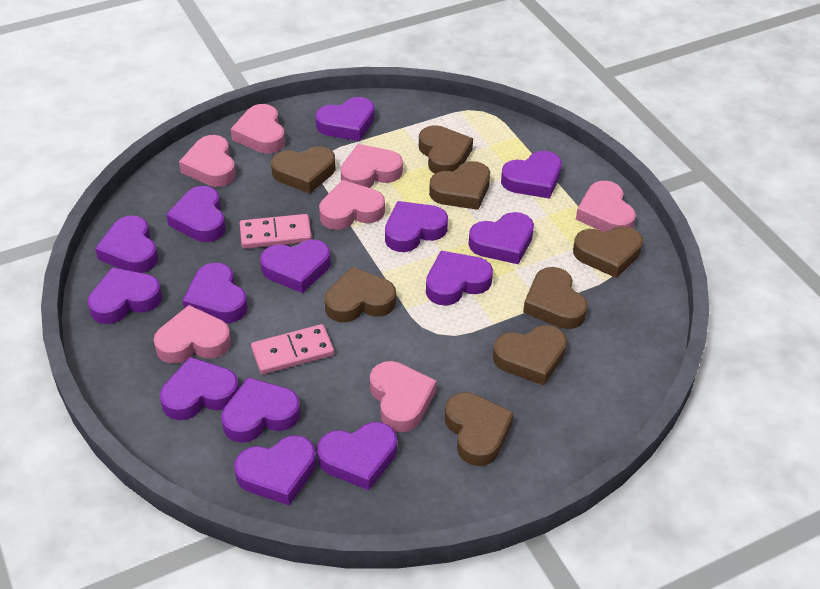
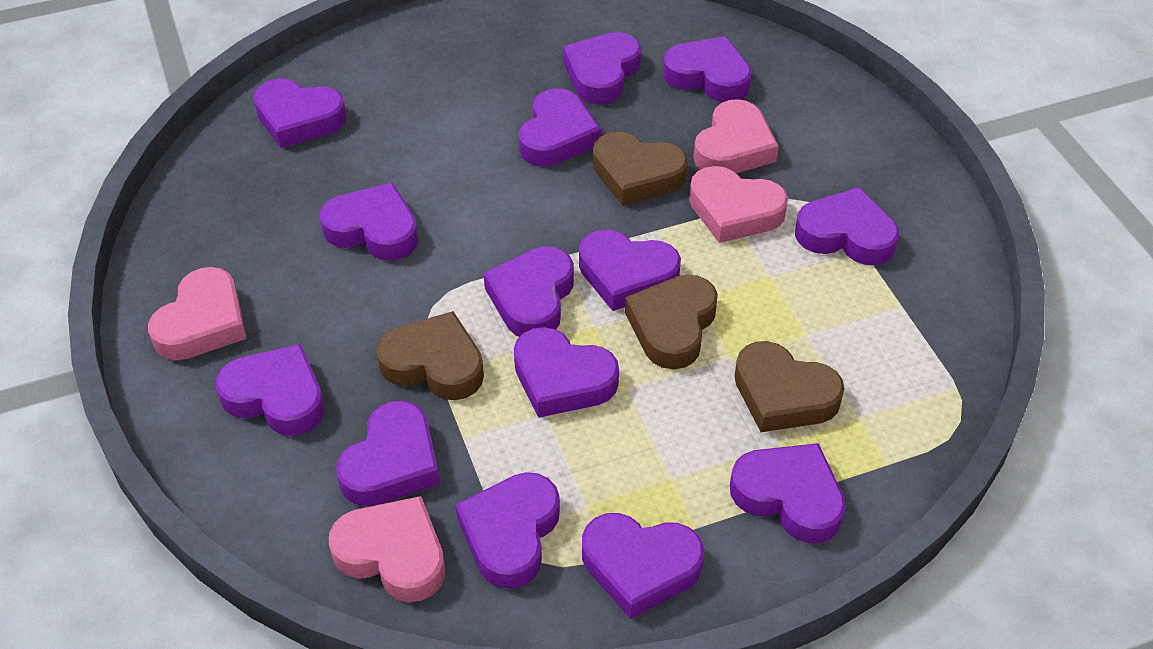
brown heart: [271,146,335,194] [325,267,396,322] [419,125,473,174] [429,161,490,210] [445,392,514,466] [493,325,567,385] [523,267,588,329] [573,226,643,278] = 8 -> [376,311,484,400] [593,131,688,206] [625,274,718,369] [734,341,845,432] = 4
pink domino: [240,214,312,249] [251,324,334,374] = 2 -> none = 0
pink heart: [154,305,231,363] [179,135,236,187] [231,104,285,154] [319,180,385,230] [341,144,403,188] [370,361,437,432] [576,181,636,232] = 7 -> [148,267,246,360] [329,496,445,602] [689,166,788,243] [693,99,779,173] = 4

